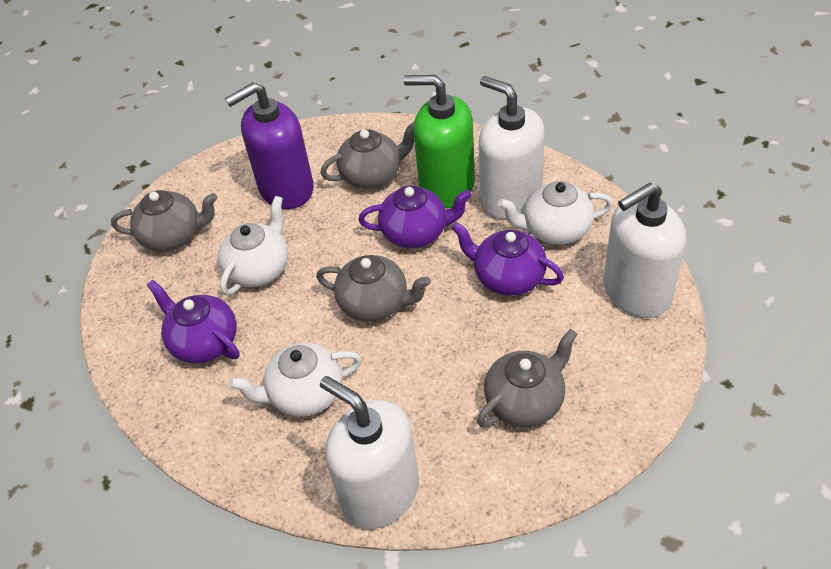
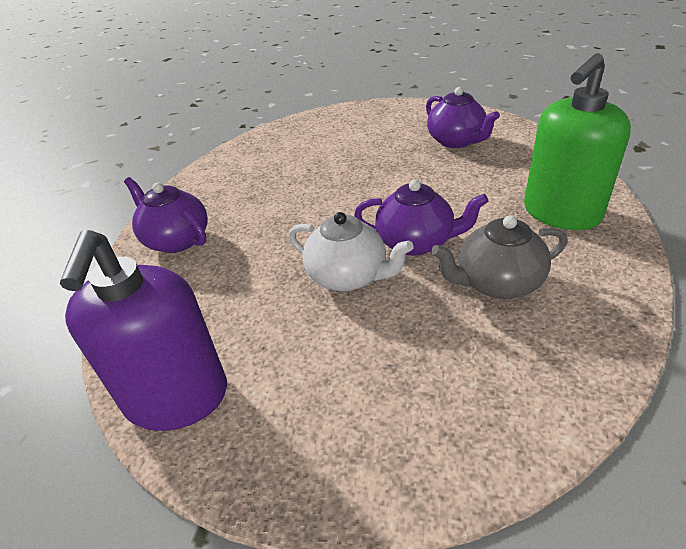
grey teapot: [111,190,217,251] [316,255,431,322] [321,122,414,189] [477,329,577,428] = 4 -> [431,215,567,299] = 1
white soap dispenser: [320,376,419,529] [479,76,545,219] [604,182,686,318] = 3 -> none = 0
white teapot: [218,196,288,296] [229,343,362,417] [498,181,613,245] = 3 -> [289,212,413,291] = 1

